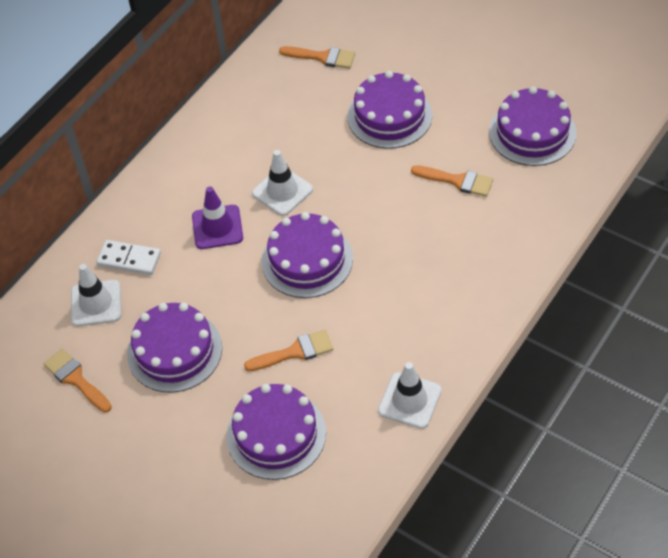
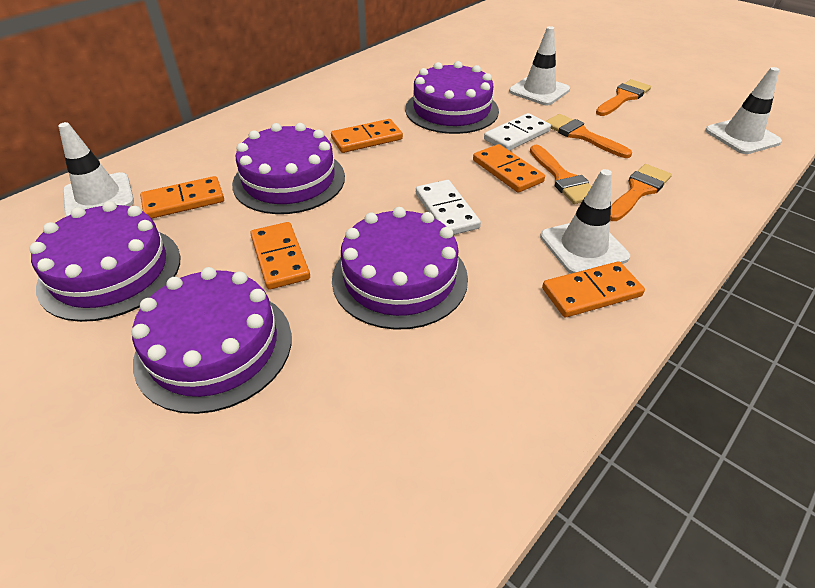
orange domino: none = 0 -> [140,176,224,219] [250,222,310,290] [331,119,403,153] [473,144,545,192] [542,261,645,317] = 5
purple traffic cone: [192,186,243,249] = 1 -> none = 0
white domino: [96,240,161,275] = 1 -> [416,180,481,235] [484,113,551,151] = 2
white traffic cone: [71,264,121,326] [252,150,313,216] [378,362,442,429] = 3 -> [58,122,134,217] [509,26,570,105] [540,169,630,274] [705,67,782,154] = 4

